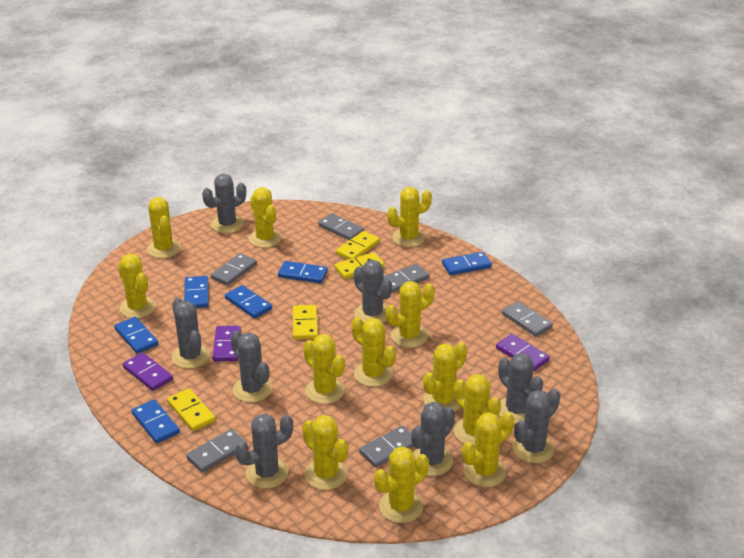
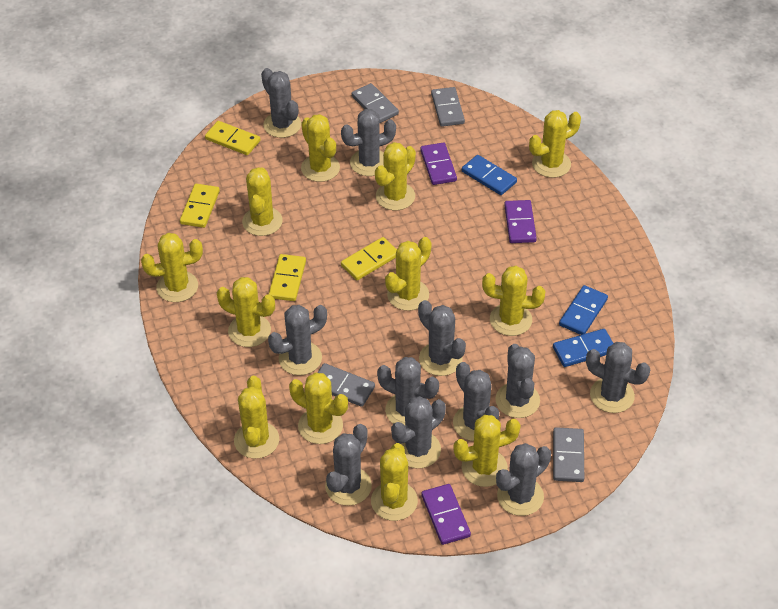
blue domino: [114,317,158,354] [132,399,180,443] [184,276,209,308] [225,285,272,319] [278,261,328,283] [442,252,492,275] = 6 -> [462,155,517,195] [553,329,614,367] [559,285,608,335] = 3
grey cactus: [172,298,210,369] [202,174,246,233] [230,331,272,402] [235,414,293,489] [354,260,392,323] [411,402,455,476] [498,353,543,424] [512,388,561,463] = 8 -> [261,68,301,138] [268,305,327,375] [325,424,372,506] [341,109,396,176] [377,357,439,425] [391,396,446,468] [418,300,466,376] [453,362,499,441] [495,344,540,418] [496,443,551,516] [586,342,650,413] = 11
grey domino: [186,429,247,473] [211,253,257,286] [318,213,364,240] [359,425,414,467] [383,264,430,293] [502,301,553,337] = 6 -> [317,363,375,407] [352,83,399,123] [431,87,465,127] [553,427,584,482] = 4

